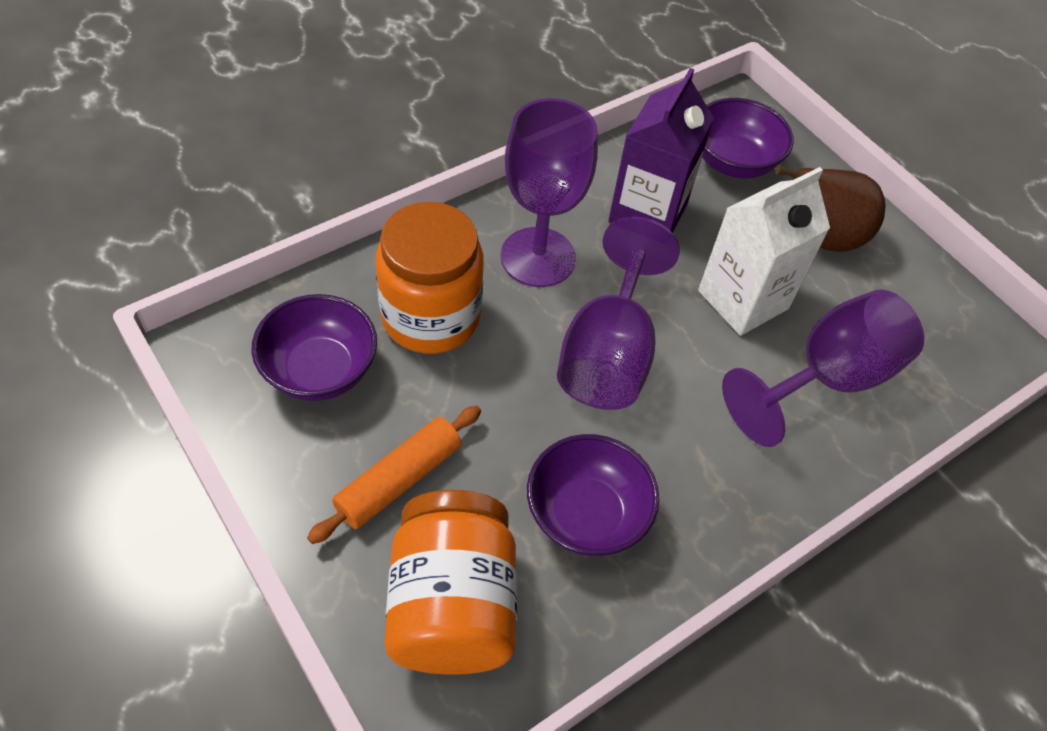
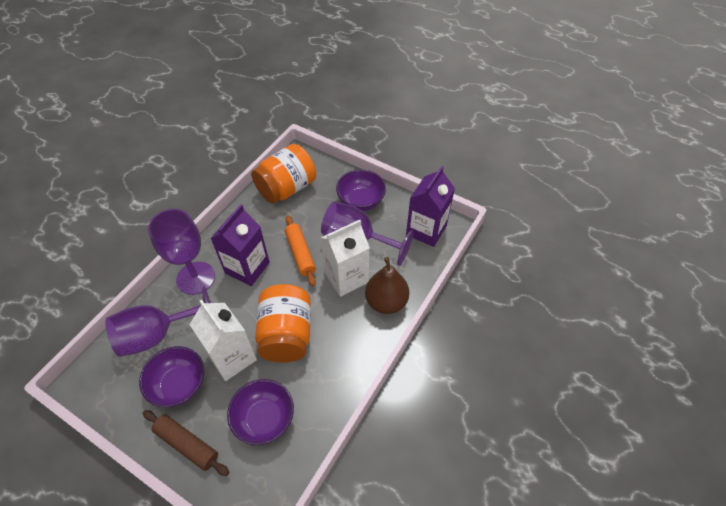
brown rolling pin: none = 0 -> [143,410,230,476] = 1
purple carton: [608,68,714,233] = 1 -> [210,204,270,286] [406,166,455,247] = 2
white carton: [698,167,830,336] = 1 -> [190,299,257,381] [321,220,370,297] = 2

